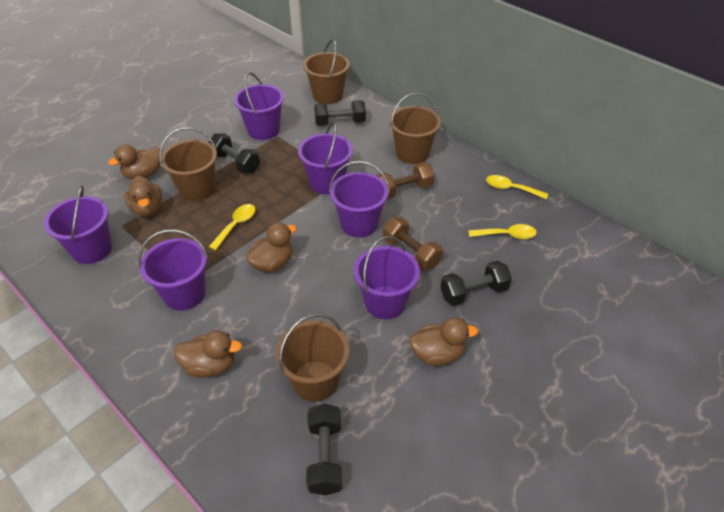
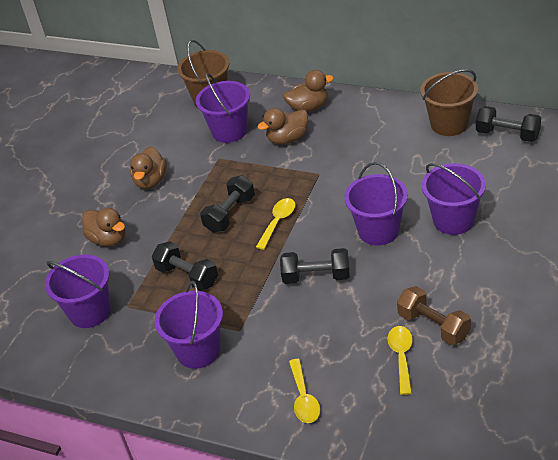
brown bucket: [159,127,217,201] [275,313,349,402] [303,39,350,104] [389,93,441,164] = 4 -> [177,40,229,107] [420,69,478,136] = 2
brown duck: [108,144,160,180] [124,176,162,217] [173,330,242,378] [246,223,297,272] [409,317,478,366] = 5 -> [82,208,126,246] [130,146,167,189] [257,108,308,144] [283,70,334,112] = 4
brown dumbbell: [376,162,435,199] [383,217,443,270] = 2 -> [397,286,471,345] = 1
purple bucket: [44,186,112,264] [138,229,208,311] [234,72,284,140] [298,122,353,194] [329,161,390,238] [354,236,420,319] = 6 -> [45,255,111,328] [155,281,223,369] [196,73,250,143] [344,162,408,245] [422,163,486,235] = 5

